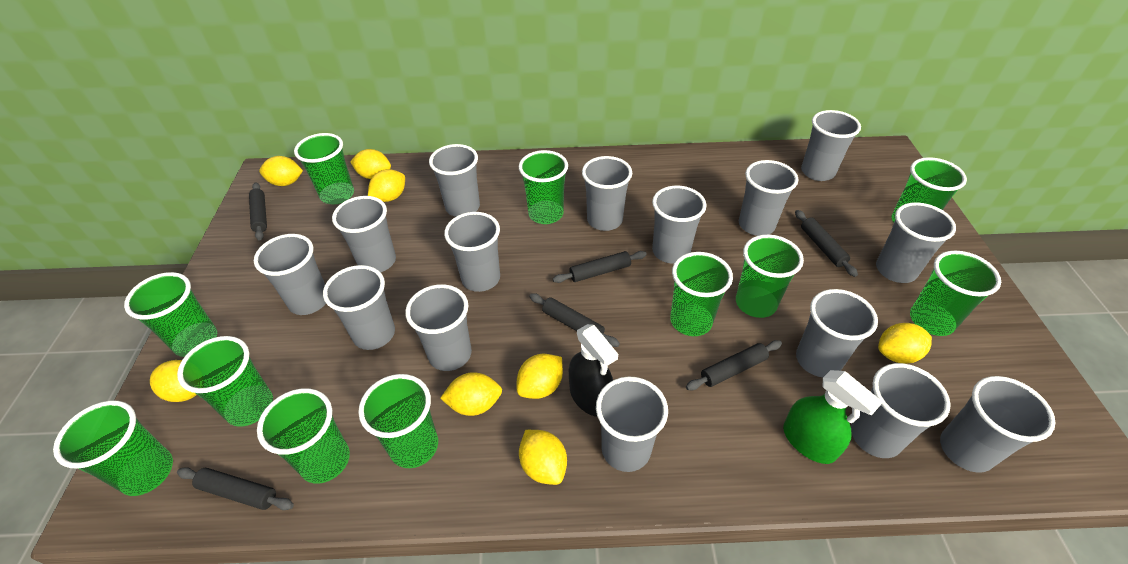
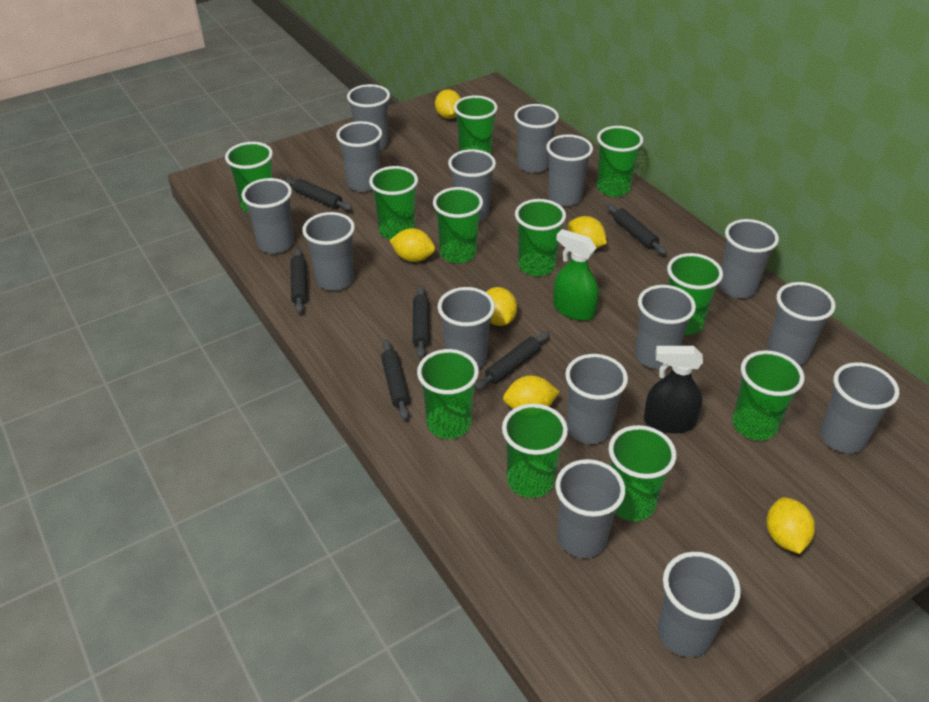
yellow lemon: [150,360,197,402] [259,156,303,186] [350,149,391,179] [368,169,405,202] [440,372,502,416] [517,354,563,399] [519,430,567,485] [878,323,932,363] = 8 -> [389,228,435,262] [435,89,461,119] [486,287,517,326] [503,375,559,409] [568,216,607,249] [767,497,815,554] = 6

